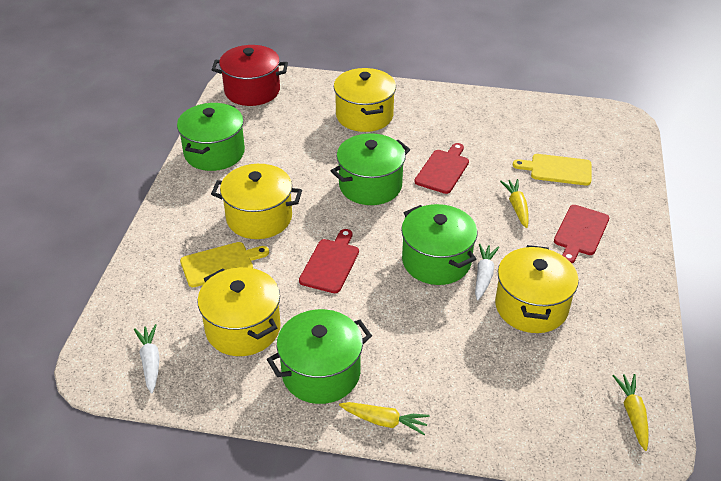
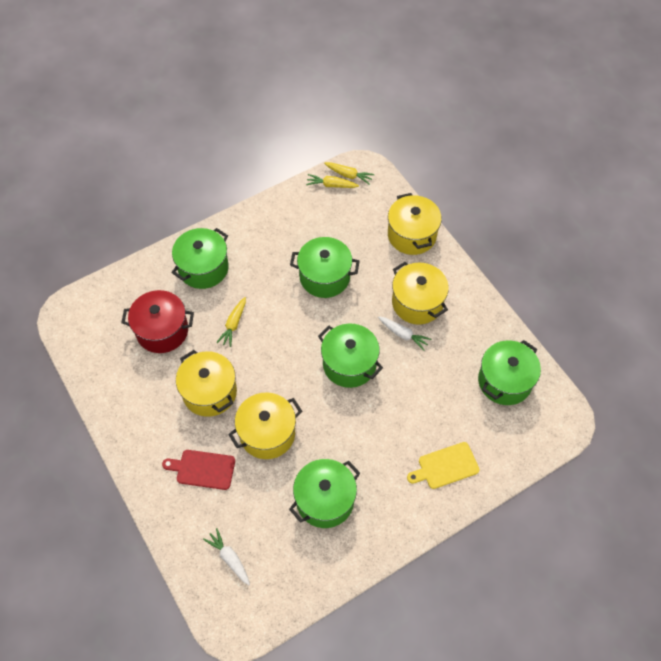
green pot: [177,103,245,171] [267,309,372,404] [331,133,410,205] [401,204,477,285] = 4 -> [171,228,229,289] [289,459,360,528] [290,237,360,298] [318,324,383,388] [478,340,541,405] = 5
red cutting board: [299,229,359,293] [414,143,469,194] [554,205,609,263] = 3 -> [162,450,235,490] = 1
yellow cutting board: [180,242,269,287] [513,154,591,186] = 2 -> [407,442,479,489] = 1

